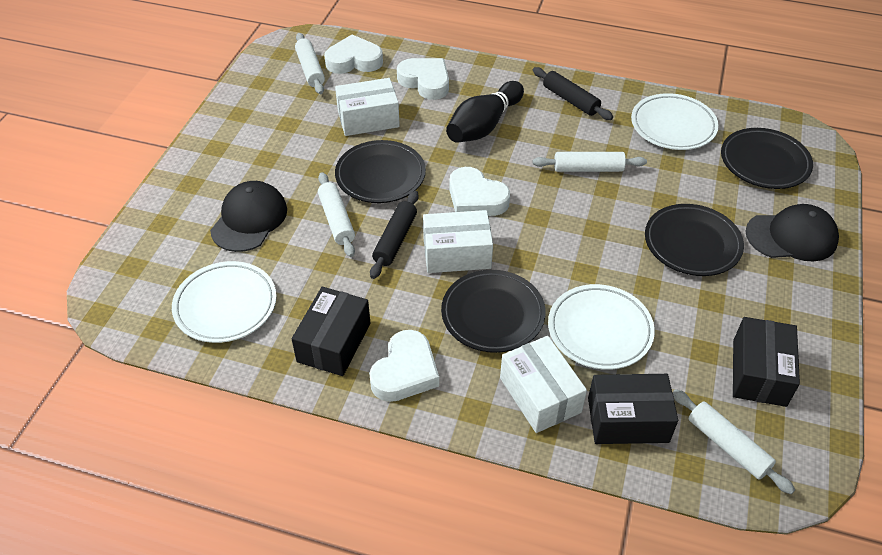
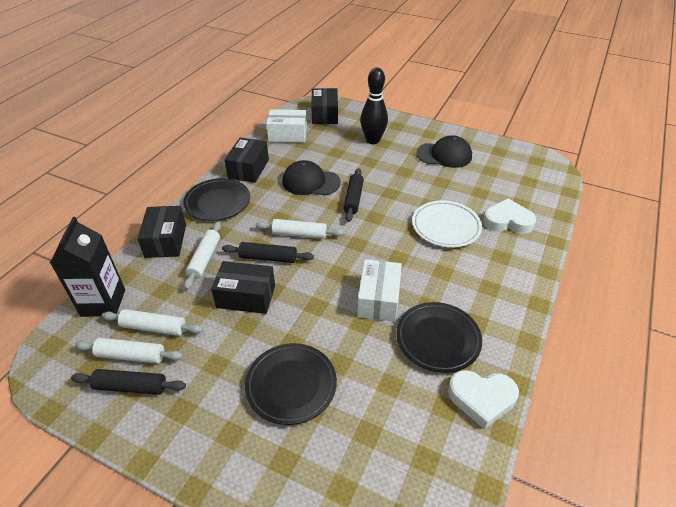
black box: [292,287,370,376] [588,374,678,444] [733,317,800,407] = 3 -> [137,206,186,258] [211,261,275,314] [225,138,269,183] [311,88,338,124] = 4
black carton: none = 0 -> [50,217,125,317] = 1
black plate: [335,140,426,203] [441,270,546,353] [645,204,744,276] [721,128,813,189] = 4 -> [183,178,250,221] [245,343,337,425] [396,302,482,373] = 3
black rolling pin: [370,191,419,279] [533,67,613,120] = 2 -> [71,369,186,395] [222,242,314,263] [343,168,364,222] = 3
white box: [335,78,400,136] [423,210,493,273] [500,336,587,433] = 3 -> [266,109,307,143] [357,259,402,322] = 2
white heart: [324,35,383,74] [369,330,439,402] [397,58,449,100] [449,167,510,216] = 4 -> [448,370,519,429] [483,198,536,234] = 2
white plate: [172,261,277,343] [548,284,655,370] [631,93,719,150] = 3 -> [412,200,482,248] = 1

